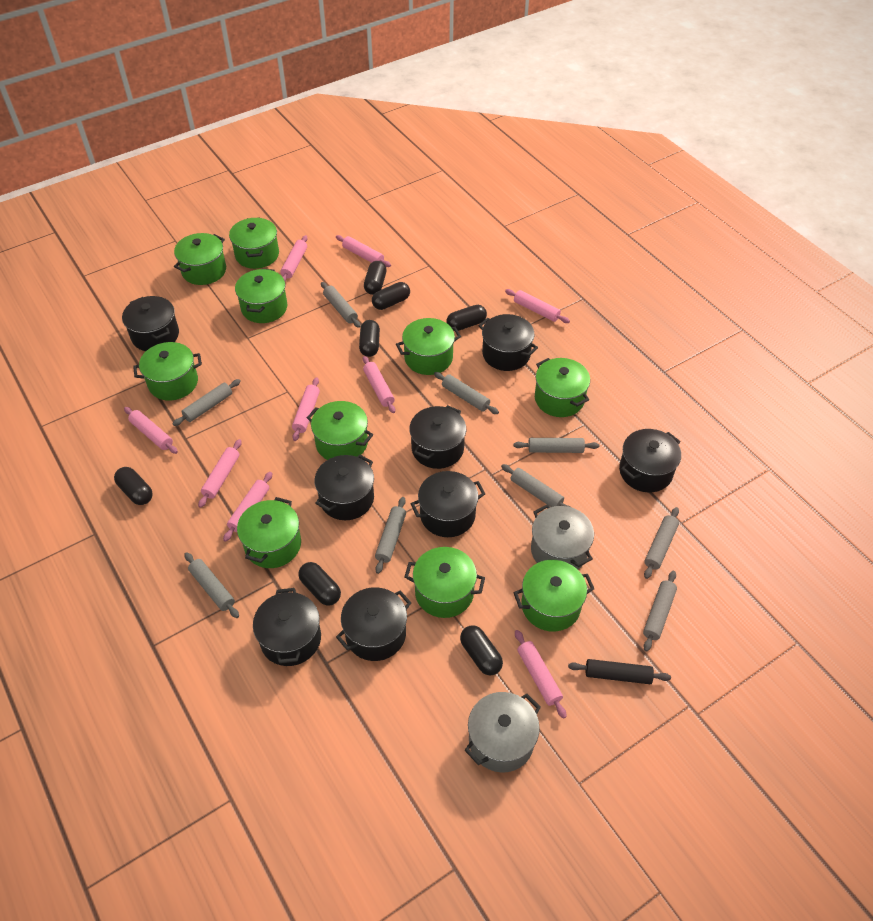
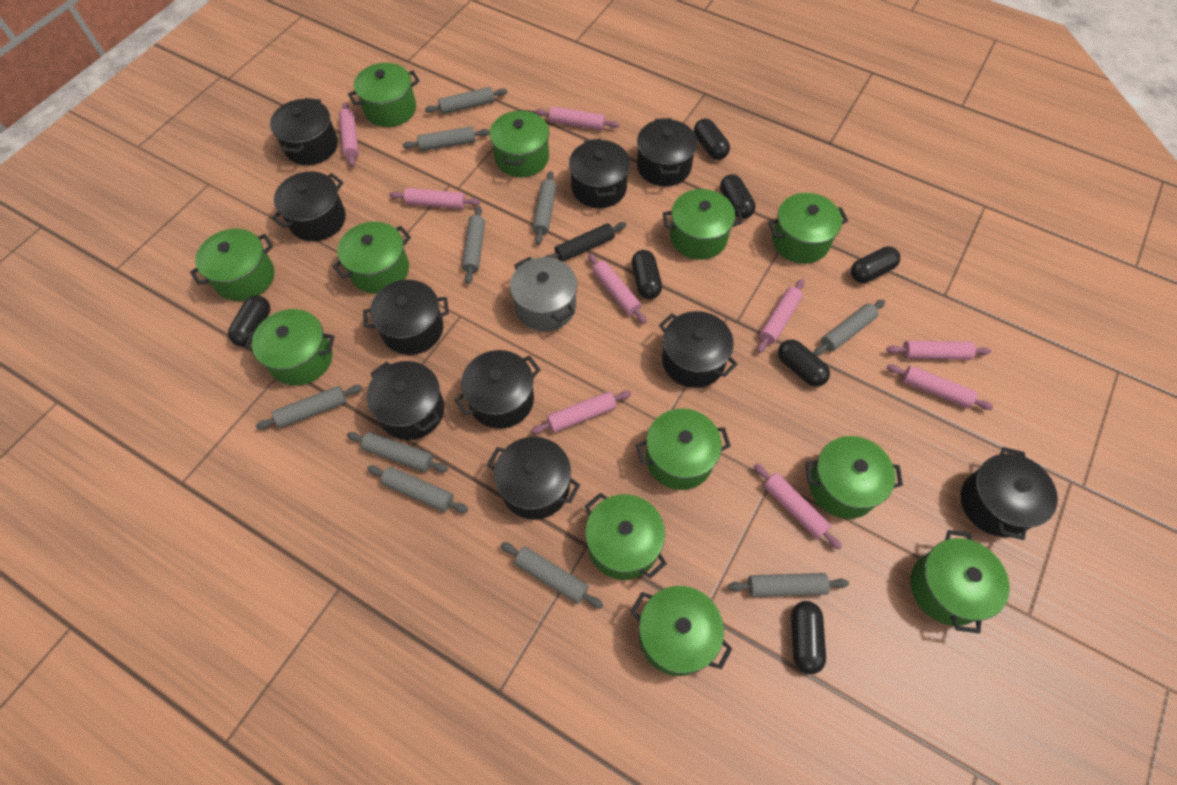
black pot: [122,296,179,351] [253,588,321,666] [315,455,374,520] [336,587,412,661] [409,405,466,469] [411,471,485,537] [478,314,538,371] [619,429,681,492] = 8 -> [270,98,338,165] [271,172,346,241] [363,280,449,355] [366,361,444,440] [455,350,540,429] [487,437,580,520] [569,139,630,208] [637,118,697,186] [659,311,737,388] [961,447,1058,540] = 10
green pot: [133,342,202,401] [174,233,226,285] [229,217,279,269] [235,269,287,323] [237,497,301,568] [307,401,373,460] [396,318,461,375] [404,547,485,618] [513,560,594,632] [535,358,590,417] = 10 -> [190,229,274,301] [245,309,335,386] [332,222,411,294] [348,63,420,127] [490,109,549,177] [585,492,667,580] [630,586,732,676] [636,408,731,490] [663,189,743,260] [768,193,848,264] [806,436,903,519] [910,530,1010,634] = 12
grey pot: [465,692,541,773] [531,505,594,569] = 2 -> [510,257,577,331] = 1
grey rolling pin: [172,379,241,426] [184,552,239,618] [321,282,360,328] [375,497,406,574] [434,372,499,414] [501,464,572,508] [514,438,599,453] [643,571,677,651] [644,507,679,579] = 9 -> [256,385,362,429] [347,432,448,472] [367,465,468,513] [402,126,490,151] [425,87,507,114] [462,206,485,284] [501,542,603,608] [533,171,557,245] [728,573,849,597] [813,300,885,356] = 10

